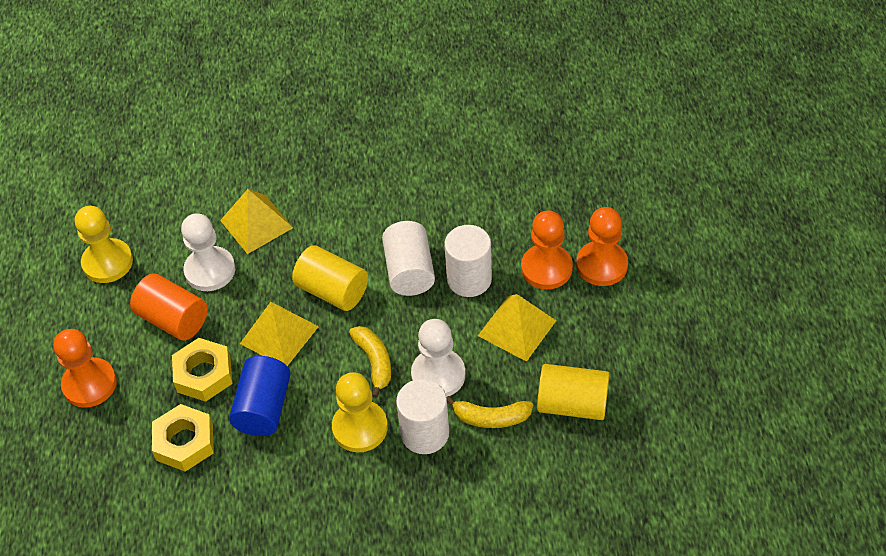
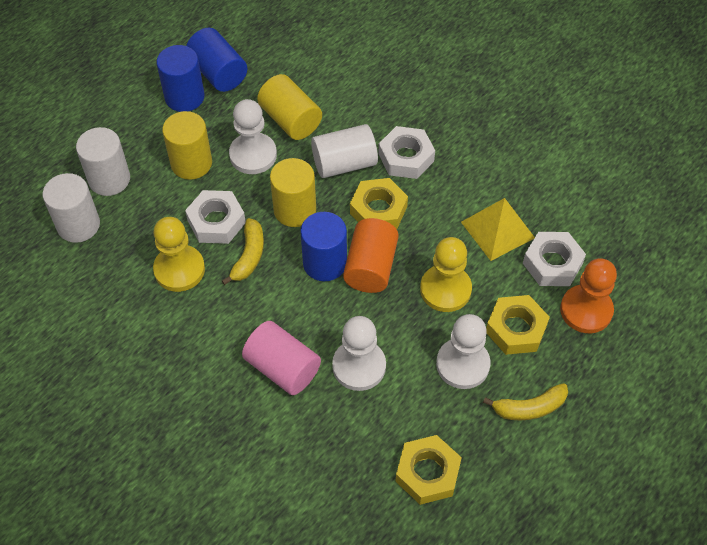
blue cylinder: [229,356,291,436] = 1 -> [156,45,205,112] [186,28,247,92] [300,212,347,281] = 3
orange pawn: [53,329,117,408] [521,210,573,289] [576,207,628,286] = 3 -> [560,258,617,333] = 1
pink cylinder: none = 0 -> [242,321,321,395] = 1
white nut: none = 0 -> [185,190,246,244] [378,126,435,179] [523,232,586,286] = 3
white pawn: [181,213,235,291] [411,319,465,397] = 2 -> [229,99,277,174] [332,316,386,391] [436,314,491,389] = 3
yellow cylinder: [292,245,368,311] [537,364,610,420] = 2 -> [162,111,212,180] [257,74,322,140] [270,158,316,227] = 3
yellow nut: [152,404,214,472] [172,338,233,402] = 2 -> [350,178,408,229] [395,435,462,505] [486,295,550,355] = 3
yellow pyramid: [220,189,293,254] [240,302,319,366] [478,294,556,362] = 3 -> [461,198,535,261] = 1

